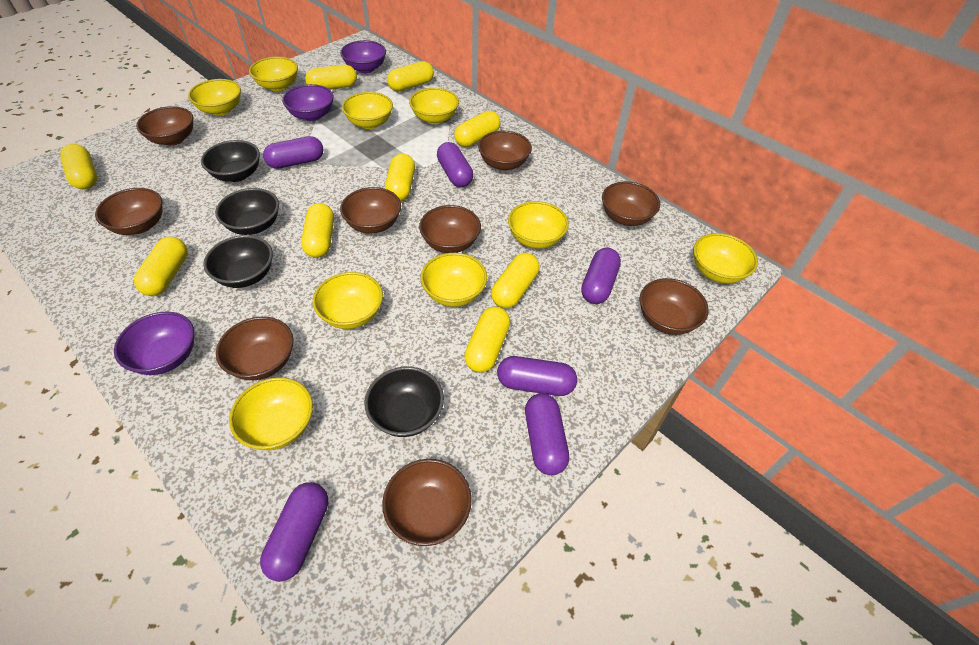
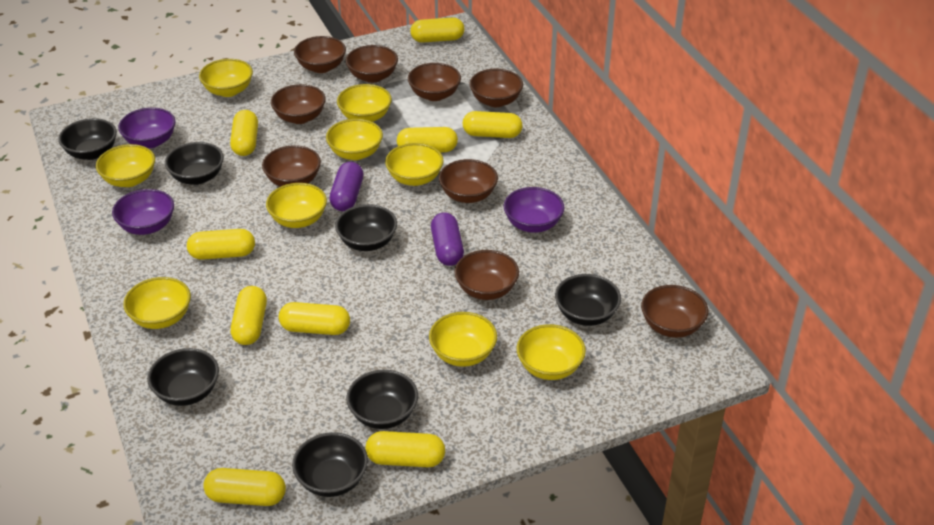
black bowl: [201,140,260,182] [203,235,273,288] [215,188,279,235] [364,366,444,437] = 4 -> [58,118,117,160] [147,348,219,406] [165,142,224,185] [292,432,368,497] [335,204,397,251] [346,370,418,429] [555,274,621,326] = 7
purple capsule: [260,482,328,582] [263,136,323,169] [437,142,473,187] [497,356,577,396] [525,393,569,475] [581,248,621,304] = 6 -> [329,162,363,211] [431,212,464,266] = 2

